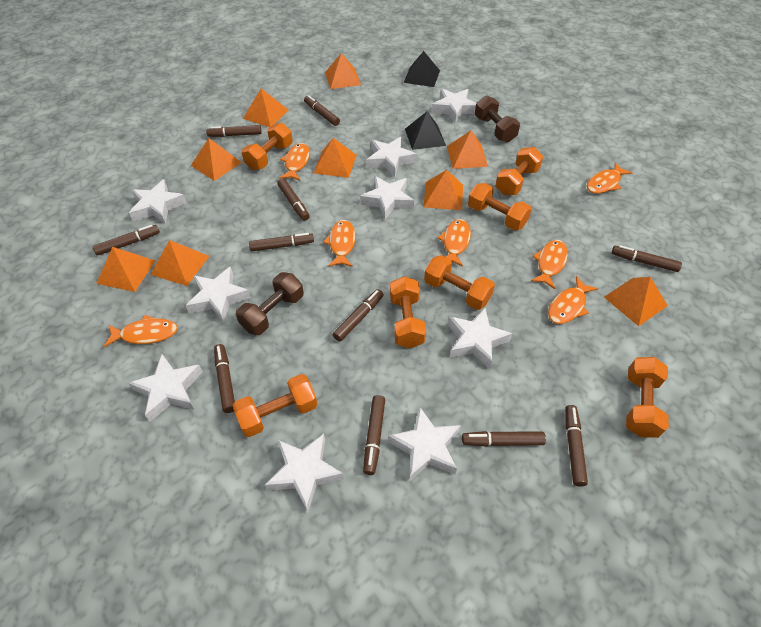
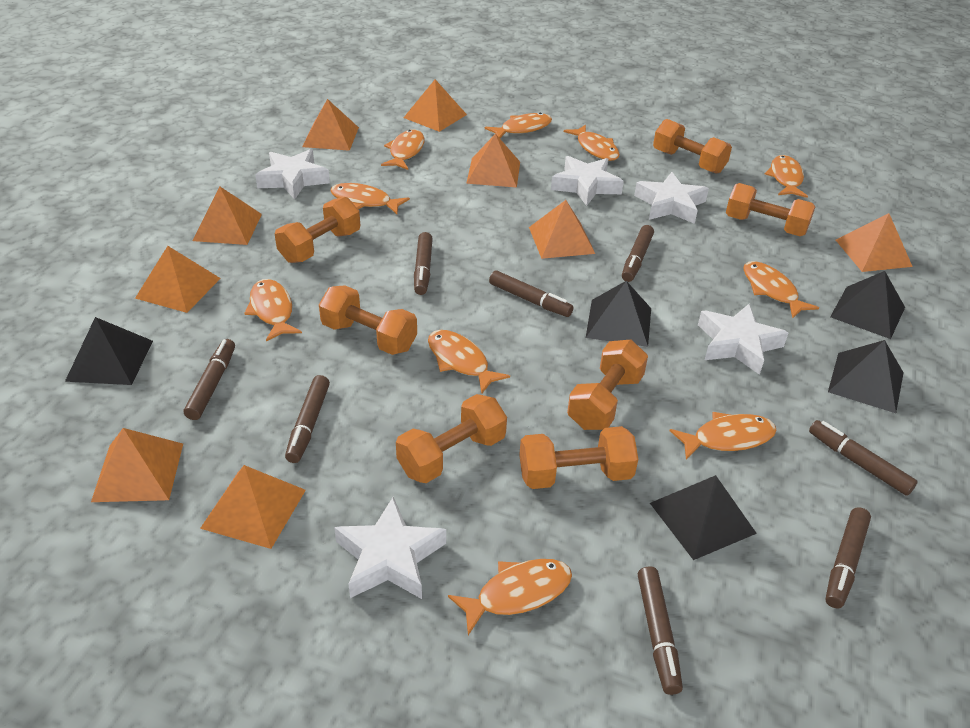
black pyramid: [404,51,440,87] [405,111,446,150] = 2 -> [65,317,153,385] [586,281,651,347] [650,475,757,560] [828,340,904,413] [830,271,905,339] = 5
brown dumbbell: [236,272,304,335] [475,95,520,142] = 2 -> none = 0
brown marker: [93,225,160,256] [206,125,262,137] [214,344,235,413] [249,233,314,251] [277,178,310,221] [304,95,340,126] [333,289,384,342] [363,395,385,475] [462,431,546,447] [565,405,588,487] [612,245,682,272] = 11 -> [184,339,235,420] [285,375,330,463] [414,232,433,295] [489,270,574,317] [622,225,654,282] [638,566,683,695] [809,420,918,496] [825,507,871,609] = 8
orange fish: [104,315,178,347] [280,143,310,181] [323,220,356,267] [438,219,471,267] [531,240,568,289] [548,276,598,324] [587,162,633,194] = 7 -> [244,279,302,342] [330,183,410,214] [381,130,425,170] [428,330,510,393] [448,559,572,635] [484,113,552,138] [564,125,620,161] [670,412,777,460] [743,261,819,318] [765,155,808,198] = 10
white star: [129,179,186,224] [129,354,203,422] [185,266,251,322] [265,433,344,512] [360,176,414,220] [367,137,417,177] [388,407,461,481] [432,89,476,123] [447,308,513,369] = 9 -> [255,149,330,200] [334,497,446,599] [551,156,624,206] [634,172,709,224] [698,304,788,375] = 5

